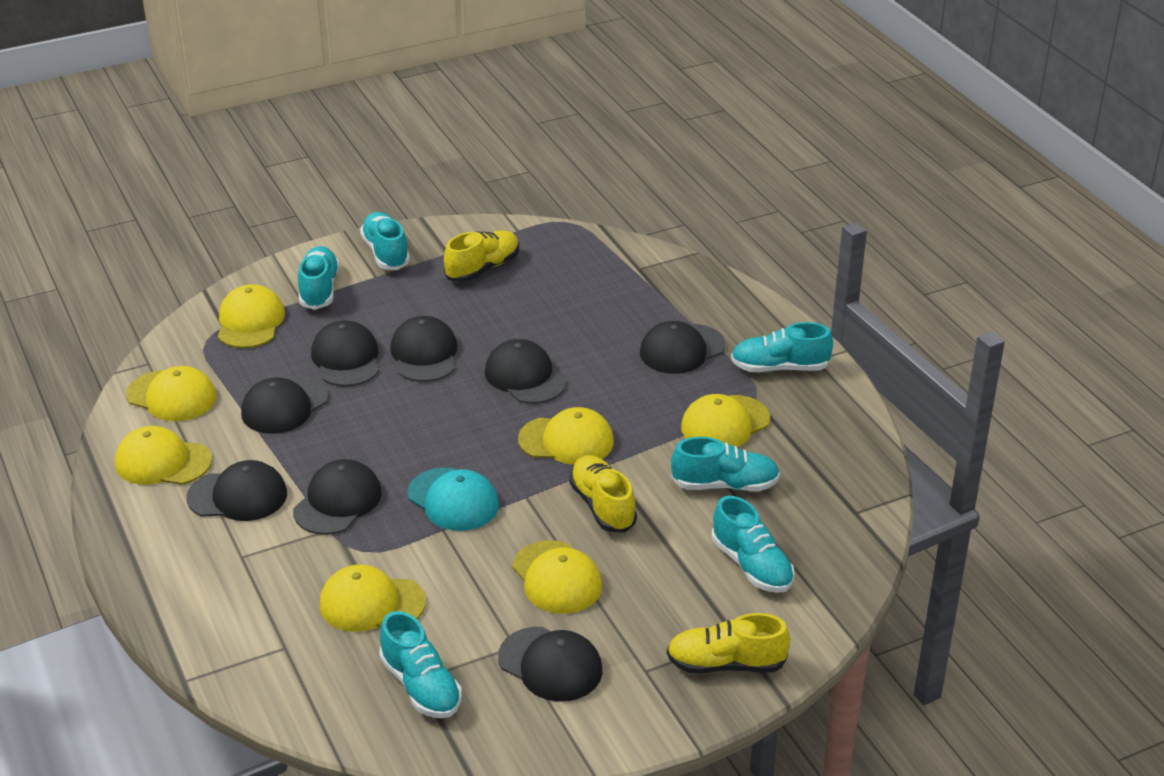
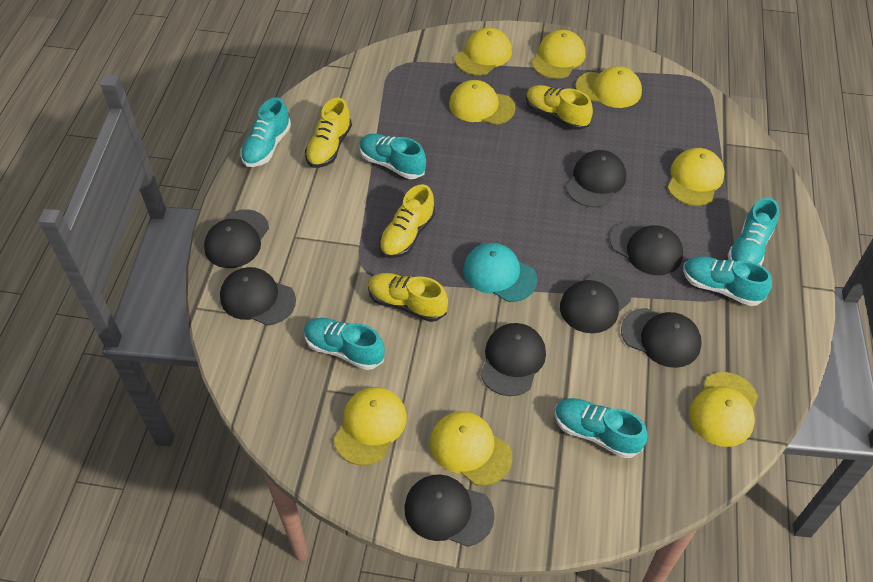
yellow cap: [115,426,212,485] [126,366,216,421] [218,284,285,348] [320,564,426,632] [512,540,602,614] [518,407,614,465] [681,394,770,447] = 7 -> [334,387,407,465] [430,411,512,486] [449,80,516,125] [455,28,512,75] [532,30,585,79] [576,66,642,108] [668,148,725,206] [689,372,758,447] = 8
yellow shoe: [444,231,519,282] [569,455,637,532] [667,613,790,674] = 3 -> [305,98,352,168] [368,273,448,322] [379,184,435,258] [526,85,593,130] = 4

